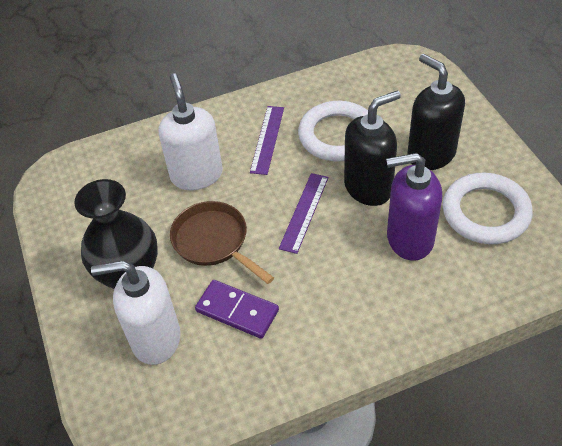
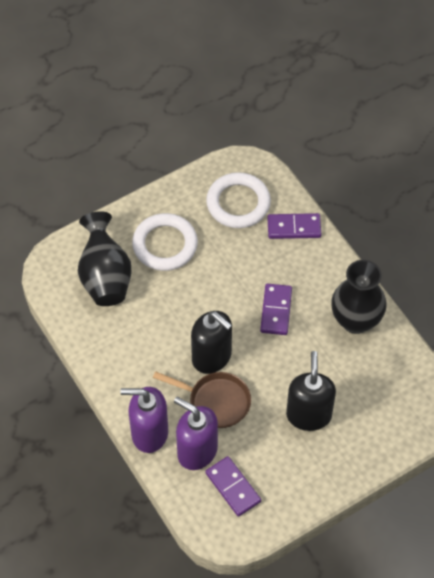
black vase: [74,179,158,289] = 1 -> [78,211,132,306] [331,260,387,334] = 2
purple domino: [195,280,279,339] = 1 -> [205,456,261,517] [260,284,292,335] [267,213,321,239] = 3
purple ruler: [250,106,284,175] [279,173,328,254] = 2 -> none = 0
purple soap dispenser: [386,153,442,261] = 1 -> [120,387,168,453] [174,397,218,470] = 2
white soap dispenser: [91,260,181,365] [159,73,223,190] = 2 -> none = 0

